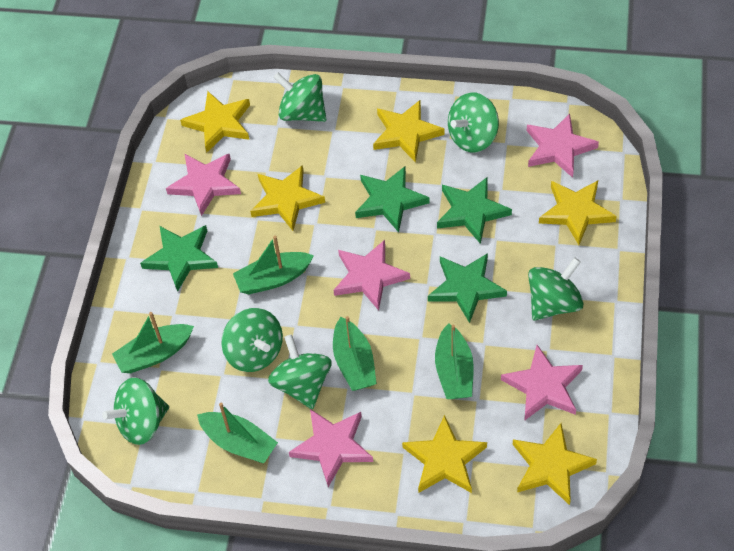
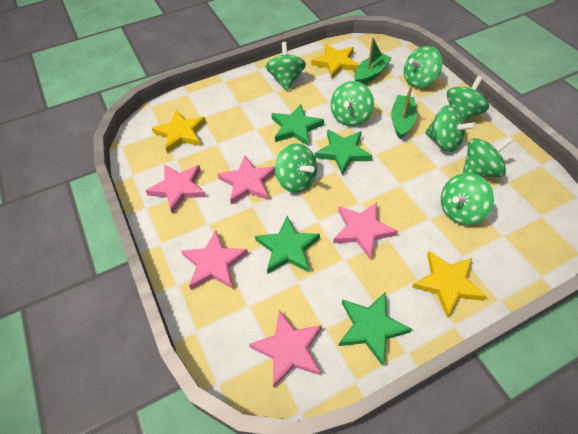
green boat: [112,312,194,373] [197,403,278,463] [233,236,314,295] [333,316,377,391] [435,323,474,399] = 5 -> [354,37,392,84] [391,86,417,139] = 2
green spinning top: [102,377,169,445] [221,308,283,372] [268,334,332,409] [273,73,326,122] [448,92,499,153] [528,257,584,320] = 6 -> [266,42,306,91] [275,143,317,193] [331,81,374,126] [404,46,442,88] [425,105,476,152] [441,173,494,225] [447,76,489,120] [463,137,513,177] = 8
yellow star: [180,91,250,153] [250,165,325,231] [373,100,445,163] [402,415,487,493] [513,423,597,505] [539,181,617,245] = 6 -> [152,110,206,153] [311,44,359,78] [412,251,487,317] = 3

